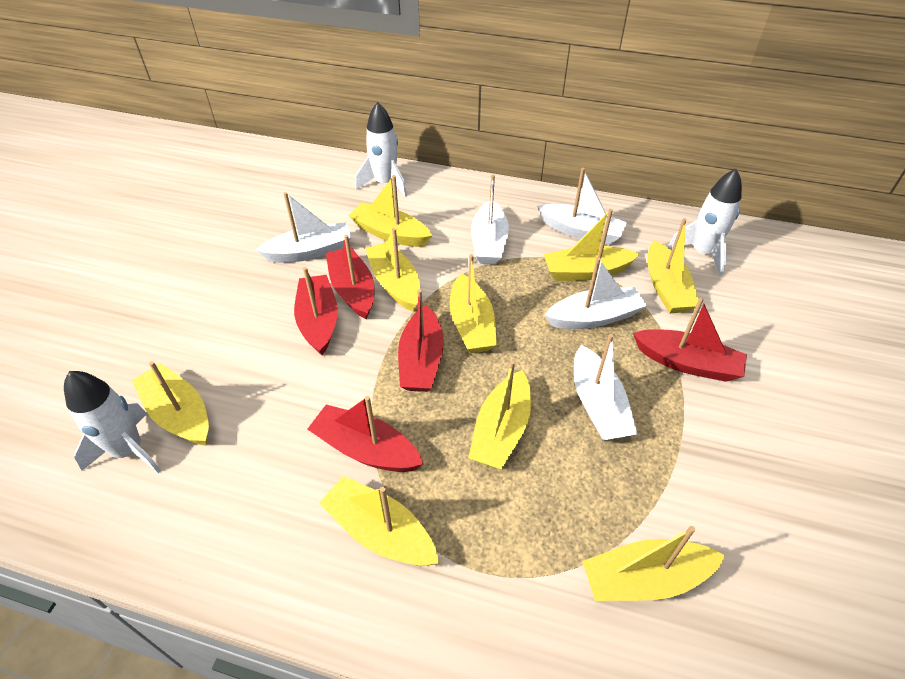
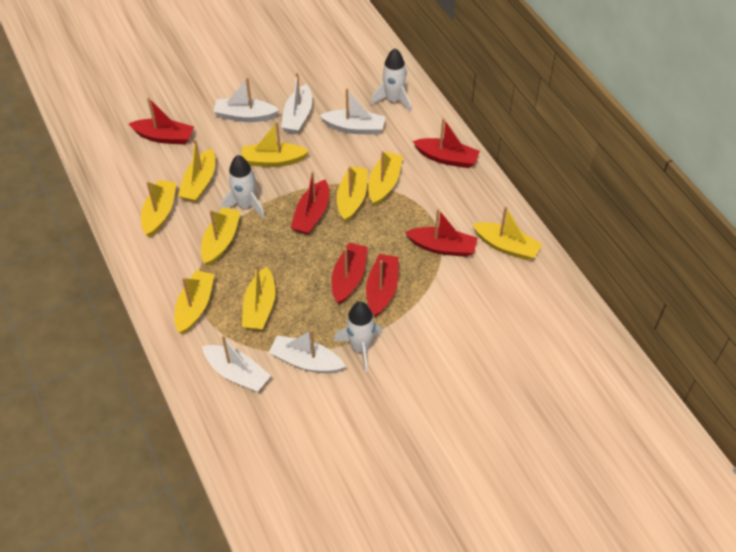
red boat: [294,267,338,355] [307,396,423,472] [326,235,375,319] [398,289,444,392] [633,298,747,382] = 5 -> [129,97,194,145] [290,172,329,235] [332,243,368,304] [366,254,399,317] [405,209,477,257] [413,118,480,168] = 6

